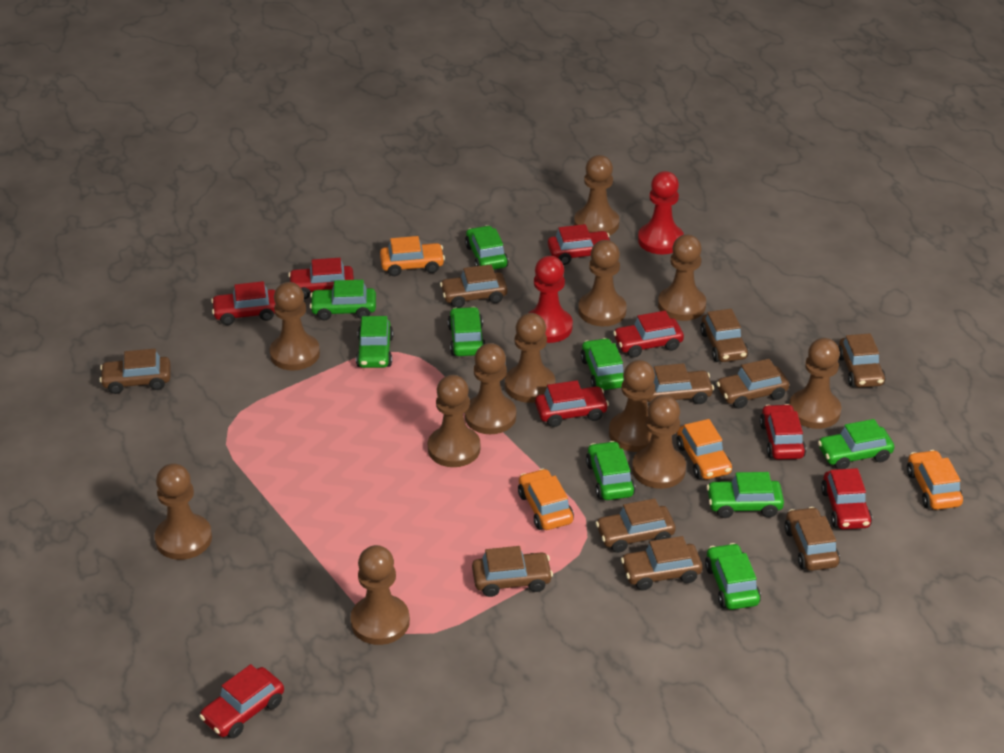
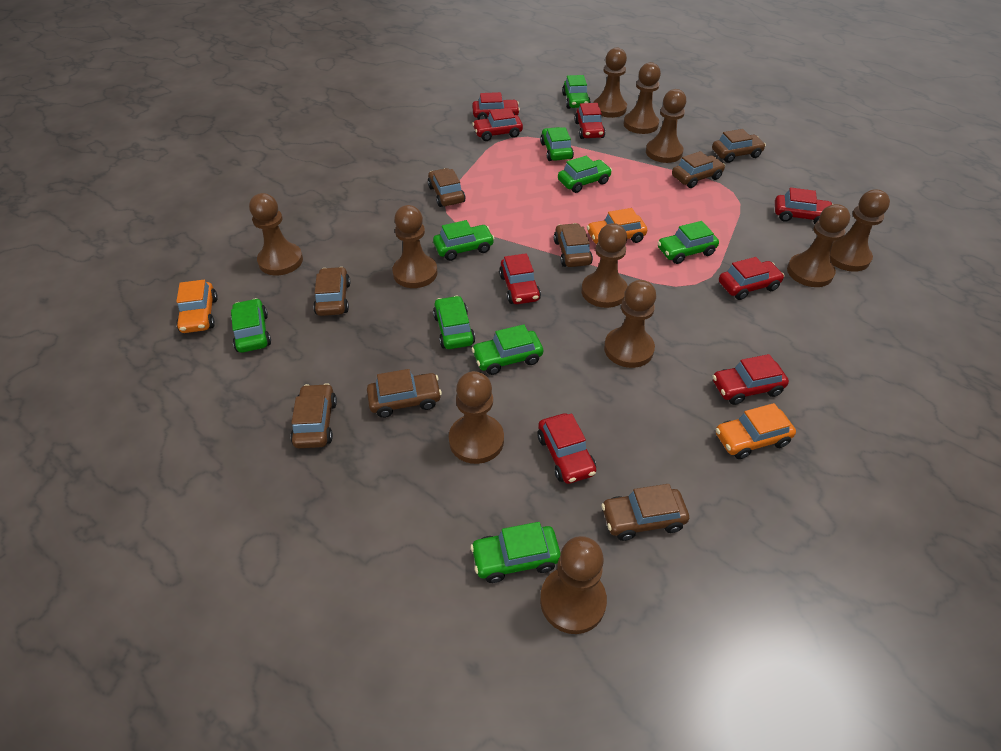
brown car: [100,349,171,394] [440,264,507,308] [472,546,553,597] [596,498,676,553] [621,536,703,590] [647,363,714,404] [700,309,748,362] [716,359,789,409] [784,507,840,571] [839,334,886,388] = 10 -> [290,383,337,448] [313,267,351,316] [367,369,442,418] [428,168,466,207] [554,223,593,267] [601,484,689,541] [672,151,725,188] [712,129,766,163] = 8
brown pawn: [155,463,212,560] [269,282,320,370] [350,545,410,645] [428,375,481,467] [465,343,516,434] [505,313,555,403] [574,155,620,235] [578,240,627,326] [609,360,655,452] [632,395,686,489] [658,234,706,321] [789,338,841,429] = 12 -> [249,193,303,275] [392,205,437,288] [449,371,504,464] [540,536,607,634] [581,223,628,308] [593,48,627,118] [604,280,656,368] [624,62,661,134] [646,89,686,163] [787,204,850,287] [830,189,890,272] = 11
orange car: [380,236,445,276] [518,469,574,530] [676,419,732,479] [907,450,963,510] = 4 -> [176,280,218,333] [587,208,647,244] [716,403,796,459] = 3
red pawn: [528,256,573,343] [638,171,684,254] = 2 -> none = 0

